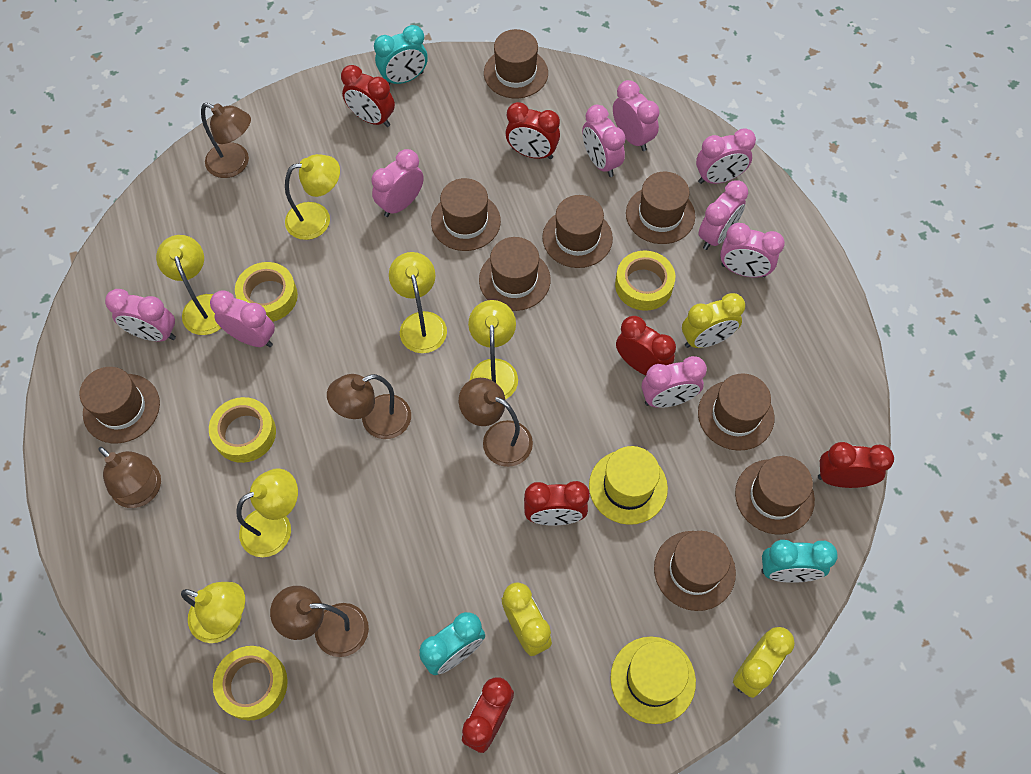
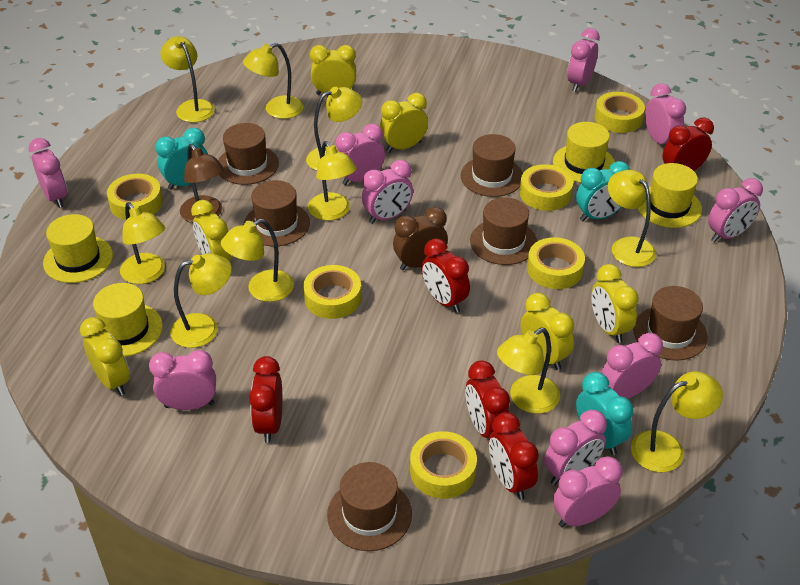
brown clock: none = 0 -> [393,207,448,270] = 1
brown hat: [79,367,160,443] [431,178,501,251] [479,237,551,311] [484,29,548,98] [542,195,613,268] [626,172,695,244] [654,531,736,611] [698,374,774,451] [735,456,815,534] = 9 -> [218,123,279,185] [244,180,310,246] [327,462,412,551] [460,134,523,197] [470,197,537,265] [633,286,708,360] = 6
brown lamp: [98,447,161,508] [201,103,251,178] [270,586,369,657] [327,374,411,439] [459,378,533,467] = 5 -> [180,144,224,223] = 1
pink clock: [105,289,176,342] [210,290,275,347] [371,149,424,217] [582,105,625,177] [613,80,659,151] [642,356,707,408] [696,128,756,184] [698,180,748,250] [720,223,785,278] = 9 -> [28,138,67,208] [149,350,216,410] [336,124,385,185] [362,160,413,224] [544,410,607,486] [553,456,623,528] [567,28,600,92] [601,333,663,399] [645,83,686,145] [708,178,763,242] = 10
red clock: [341,65,395,127] [462,677,514,753] [505,102,560,159] [524,481,590,526] [616,316,676,375] [818,442,894,488] = 6 -> [249,356,282,443] [422,238,470,313] [466,360,510,438] [489,412,539,500] [662,118,714,171] = 5
yellow clock: [502,582,552,656] [682,293,745,348] [733,627,795,698] = 3 -> [80,317,130,396] [191,200,232,261] [310,45,356,95] [380,93,428,153] [521,293,574,370] [591,264,639,343] = 6
yellow hat: [589,446,668,525] [610,637,696,724] = 2 -> [43,214,113,283] [93,283,163,357] [553,122,615,183] [637,163,702,228] = 4
yellow lamp: [156,235,221,335] [181,582,245,643] [236,468,298,557] [285,154,340,240] [389,252,447,353] [468,300,518,399] = 6 -> [120,202,165,284] [160,36,215,123] [170,253,232,348] [221,219,294,302] [243,43,304,119] [306,87,362,171] [308,141,357,221] [497,328,560,414] [608,170,656,267] [631,371,723,472] = 10
yellow tape: [209,397,276,463] [213,646,288,720] [235,262,298,322] [615,250,675,311] = 4 -> [107,174,163,220] [303,265,362,319] [410,431,477,499] [520,164,573,211] [527,237,585,289] [594,92,645,133] = 6

